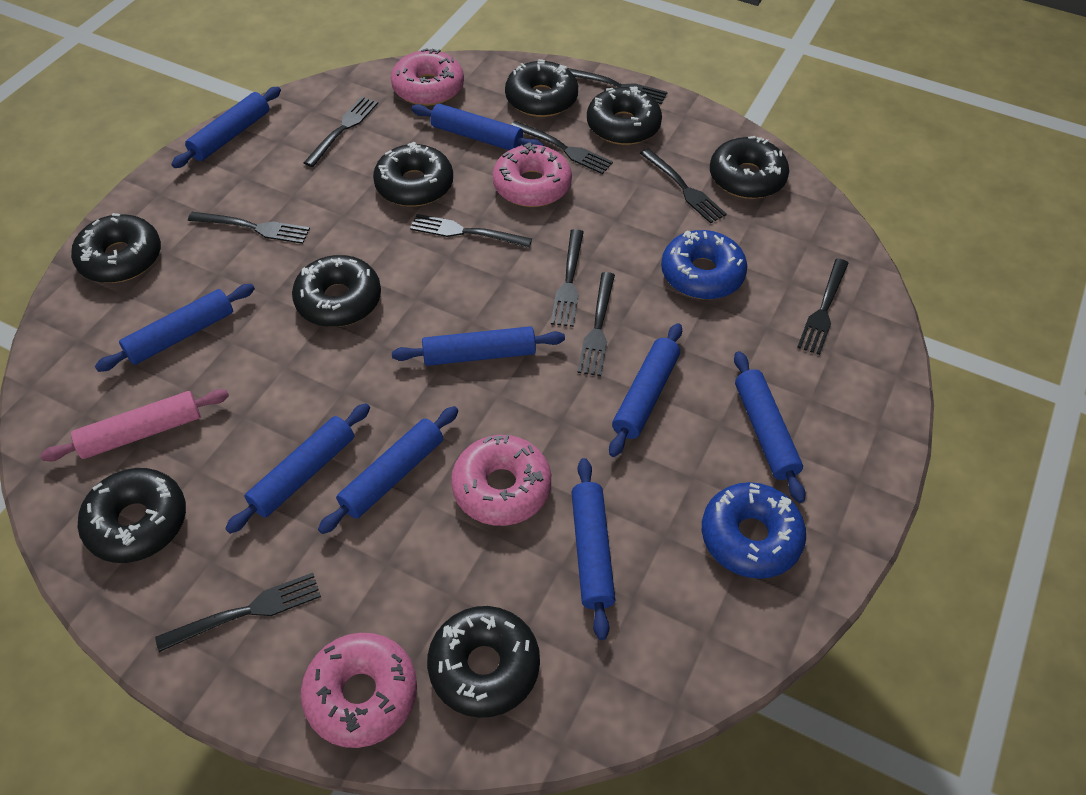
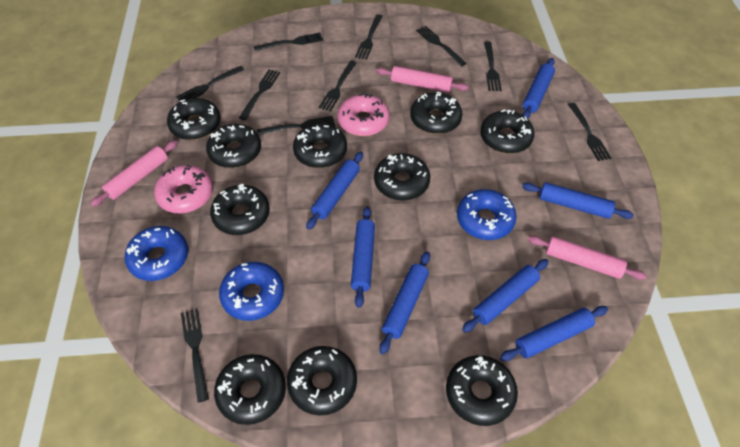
black donut: [71,213,161,283] [78,468,186,563] [292,255,381,327] [373,142,453,207] [427,606,540,718] [505,59,578,117] [587,87,662,145] [710,136,789,199] = 8 -> [167,98,221,140] [206,124,261,168] [210,184,270,235] [214,354,286,425] [287,346,357,416] [293,124,347,168] [374,153,430,201] [410,91,462,134] [446,355,518,426] [480,109,535,154] = 10
blue donut: [661,230,747,299] [702,482,806,579] = 2 -> [124,226,188,281] [219,262,284,321] [457,189,517,240] = 3
blue rolling pin: [95,284,255,372] [171,87,281,168] [225,403,370,534] [318,406,458,534] [392,326,565,366] [411,104,544,150] [571,458,615,640] [609,323,682,457] [734,351,806,503] = 9 -> [306,152,363,230] [351,207,375,308] [379,251,430,354] [462,259,549,332] [500,306,608,361] [522,58,555,119] [522,182,634,219] = 7
pink donut: [301,633,417,748] [391,48,464,106] [451,435,551,526] [493,143,572,207] = 4 -> [154,165,213,213] [337,93,389,136] = 2
pink rolling pin: [40,389,229,461] = 1 -> [90,140,178,207] [376,66,469,93] [528,236,647,280] = 3

